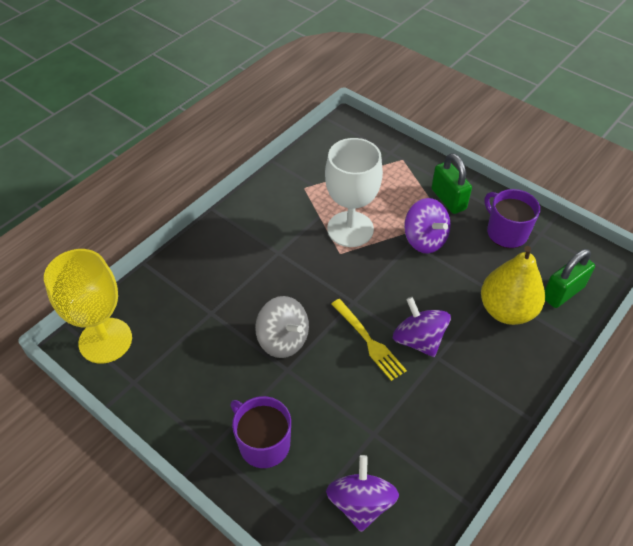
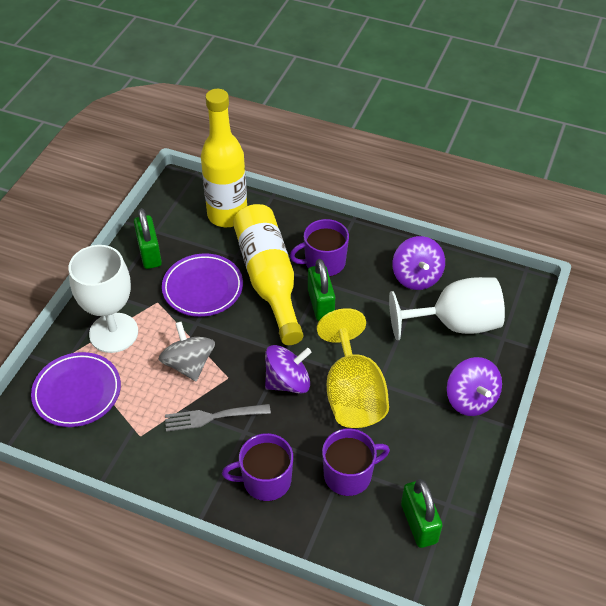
green padlock: [431,153,472,214] [545,249,595,308] = 2 -> [134,208,162,269] [308,259,335,321] [401,479,442,548] = 3
grey fork: none = 0 -> [165,404,271,432] = 1
purple mug: [230,396,291,468] [484,189,540,248] = 2 -> [222,433,293,501] [290,219,349,277] [322,428,390,496] = 3
purple plate: none = 0 -> [31,352,121,427] [162,253,243,317] = 2
white goblet: [325,138,383,247] = 1 -> [68,245,138,353] [389,277,505,340] = 2
yellow bottle: none = 0 -> [201,89,247,227] [233,204,303,345] = 2
yellow fork: [331,299,407,381] = 1 -> none = 0
yellow pear: [481,246,545,325] = 1 -> none = 0

